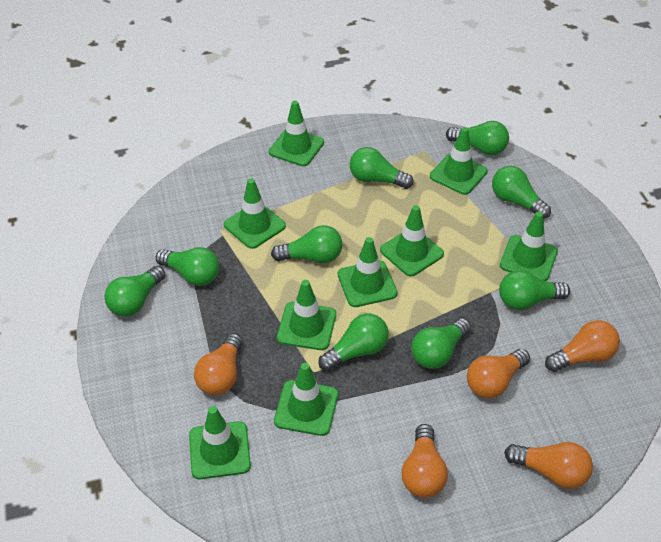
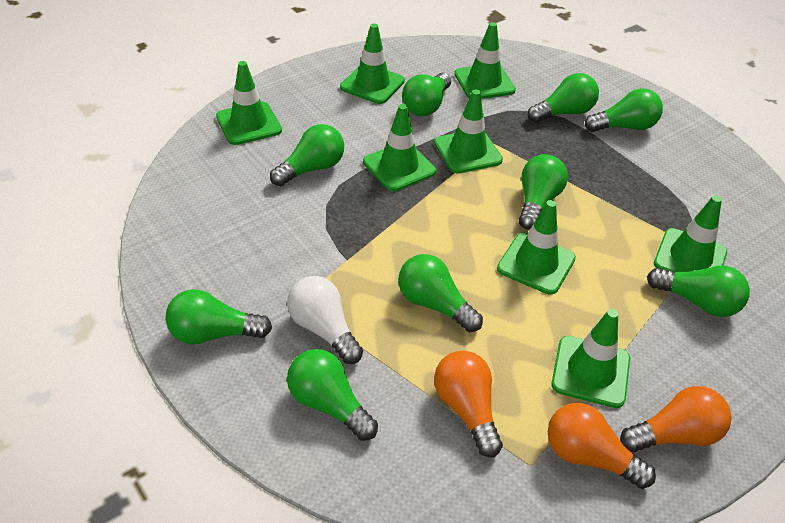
green traffic cone: [189,406,251,479] [224,178,286,249] [269,101,324,166] [274,363,338,436] [277,280,336,350] [338,237,398,307] [380,205,444,277] [430,127,488,195] [500,211,558,281] = 9 -> [216,61,282,145] [340,24,405,104] [363,104,436,191] [434,89,503,174] [454,22,516,99] [497,200,576,294] [551,309,630,408] [654,195,727,272] = 8
orange light bulb: [194,333,243,395] [401,424,448,498] [467,349,530,399] [504,442,593,489] [545,320,620,372] = 5 -> [434,351,503,457] [548,403,656,489] [620,386,732,452] = 3
white light bulb: none = 0 -> [287,276,363,364] = 1

